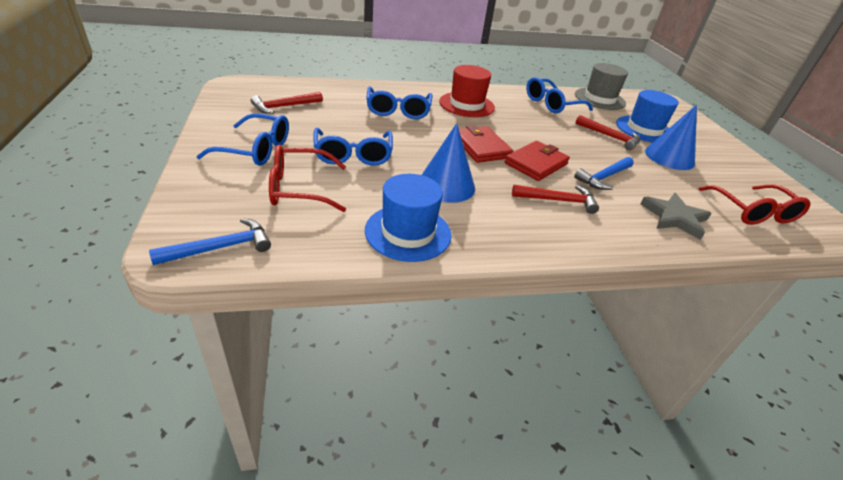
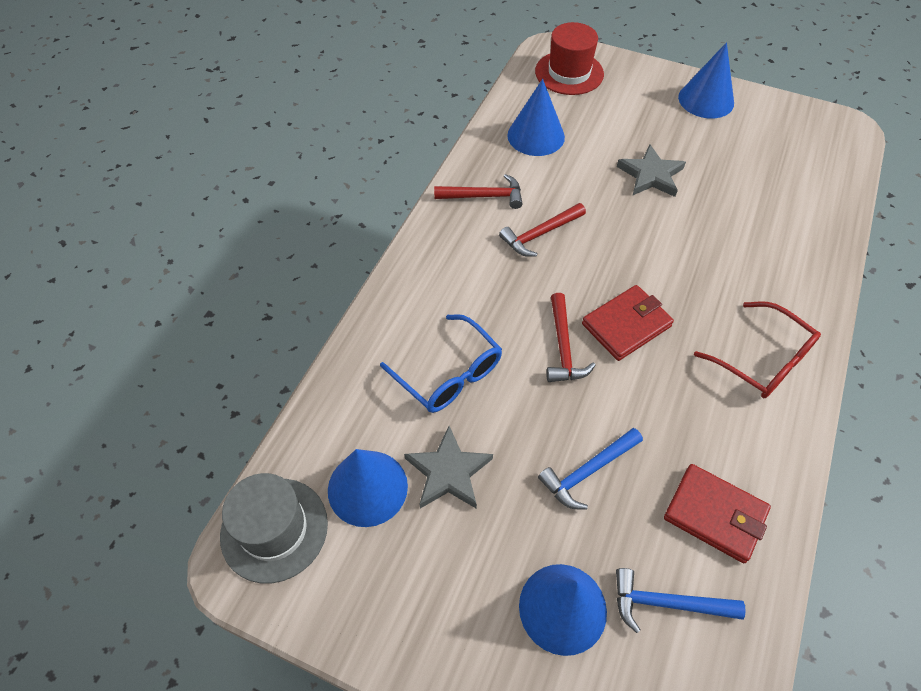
blue cone: [422,123,475,203] [645,104,697,170] = 2 -> [328,449,408,527] [507,79,565,156] [519,564,607,656] [678,42,734,118] = 4
blue glasses: [196,113,289,166] [314,128,393,166] [366,87,432,119] [526,77,593,113] = 4 -> [380,314,502,413] = 1
blue hat: [365,174,451,262] [616,90,679,143] = 2 -> none = 0
grey star: [640,193,712,240] = 1 -> [404,426,493,508] [617,145,686,197] = 2
red glasses: [269,145,346,212] [699,184,811,225] = 2 -> [694,302,821,398] = 1

